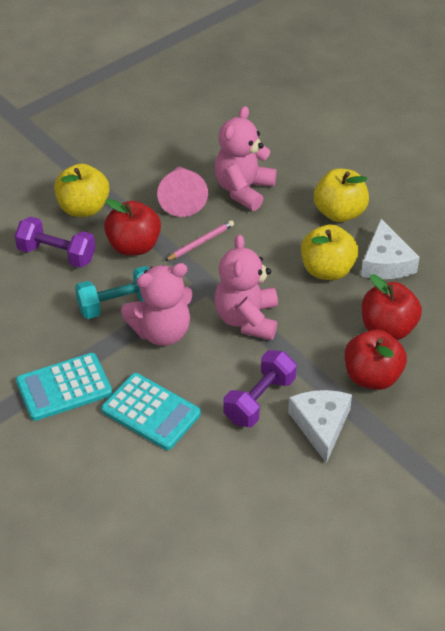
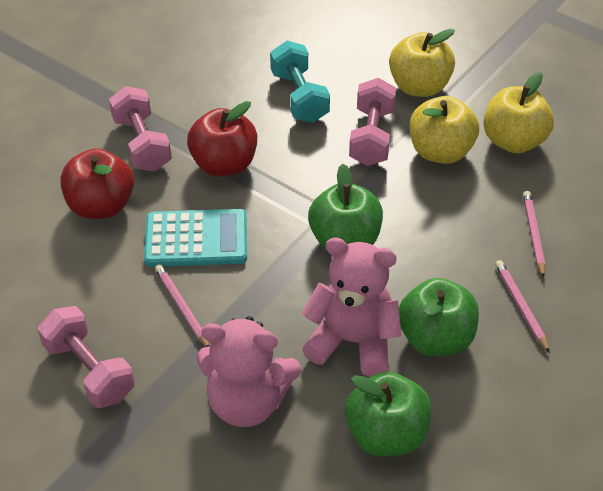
green apple: none = 0 -> [308,164,383,249] [345,372,431,457] [399,278,479,356] = 3
pink cone: [157,166,208,217] = 1 -> none = 0
pink dumbbell: none = 0 -> [37,306,135,408] [109,86,172,172] [349,78,396,166] = 3
pink pencil: [165,220,234,261] = 1 -> [155,264,210,347] [495,260,550,353] [523,191,545,278] = 3
pink teddy bear: [121,263,193,346] [214,234,278,340] [215,106,277,211] = 3 -> [197,316,301,427] [301,237,401,377] = 2
purple dumbbell: [15,217,95,268] [224,350,296,427] = 2 -> none = 0
red apple: [104,199,161,256] [345,329,407,390] [362,274,422,340] = 3 -> [60,148,134,219] [187,101,257,176] = 2
turquoise calculator: [16,353,112,421] [101,373,201,450] = 2 -> [144,209,247,267] = 1
white cheese: [288,390,352,463] [361,219,420,279] = 2 -> none = 0

